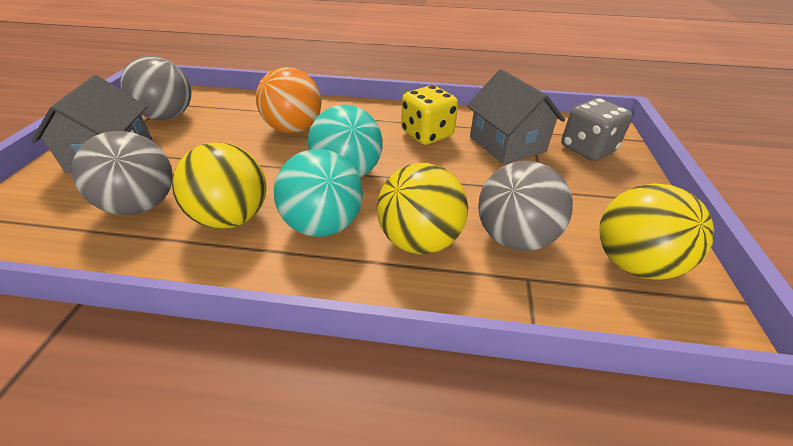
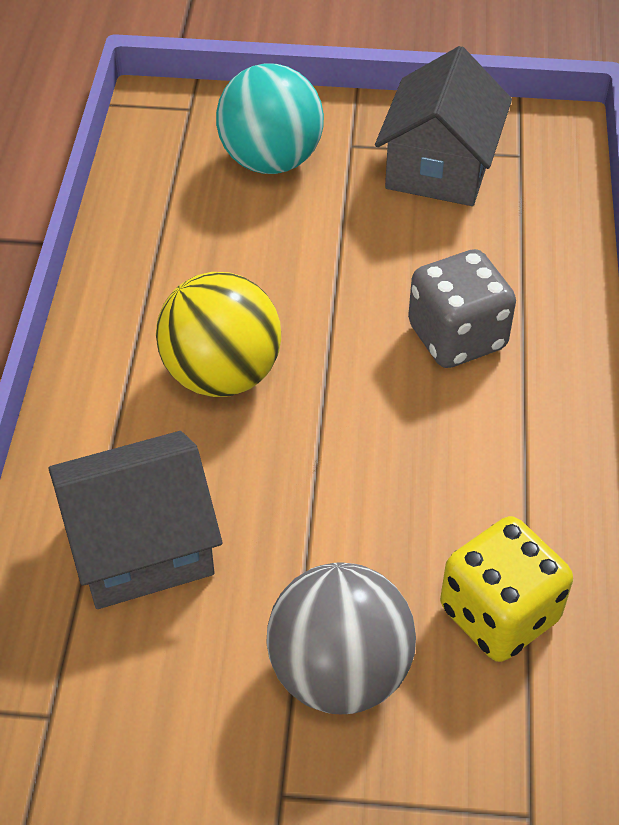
grey ball: [71,131,173,215] [120,56,191,120] [478,161,573,251] = 3 -> [266,563,416,714] = 1
orange ball: [256,67,321,133] = 1 -> none = 0
turquoise ball: [274,149,363,237] [308,104,383,177] = 2 -> [216,63,324,174] = 1
yellow ball: [172,142,267,229] [377,163,468,254] [599,183,714,280] = 3 -> [156,272,281,397] = 1

